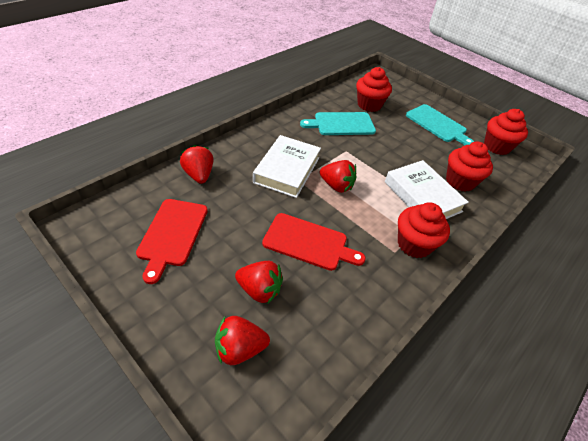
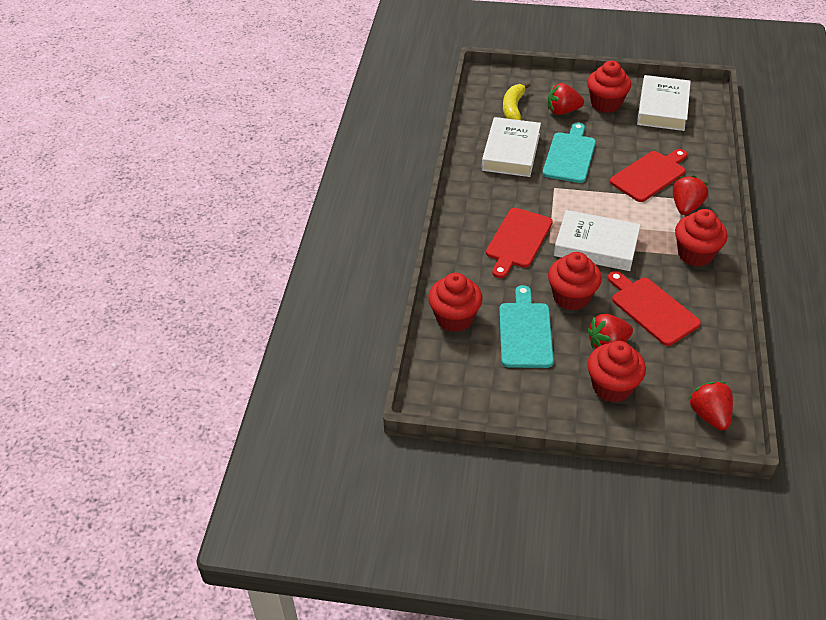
red cupcake: [356,67,392,112] [398,203,450,258] [446,141,493,192] [484,109,528,155] = 4 -> [428,273,482,332] [548,252,602,311] [587,61,631,113] [587,341,646,403] [675,209,727,267] = 5
red cutting board: [136,199,208,284] [262,213,366,271] = 2 -> [486,208,553,278] [608,271,701,346] [610,149,687,202] = 3
white book: [253,135,321,198] [385,160,469,219] = 2 -> [482,117,541,177] [554,210,641,271] [637,75,691,131] = 3
yellow banana: none = 0 -> [503,82,531,120] = 1

